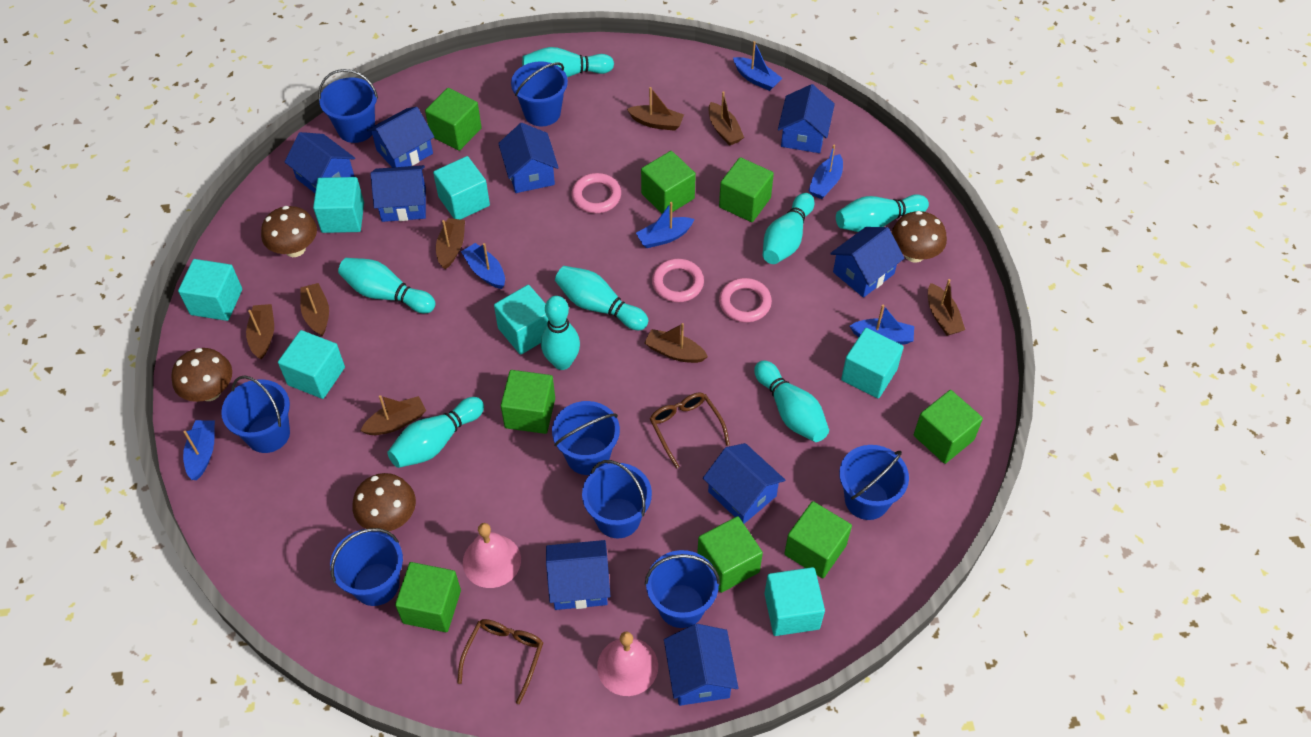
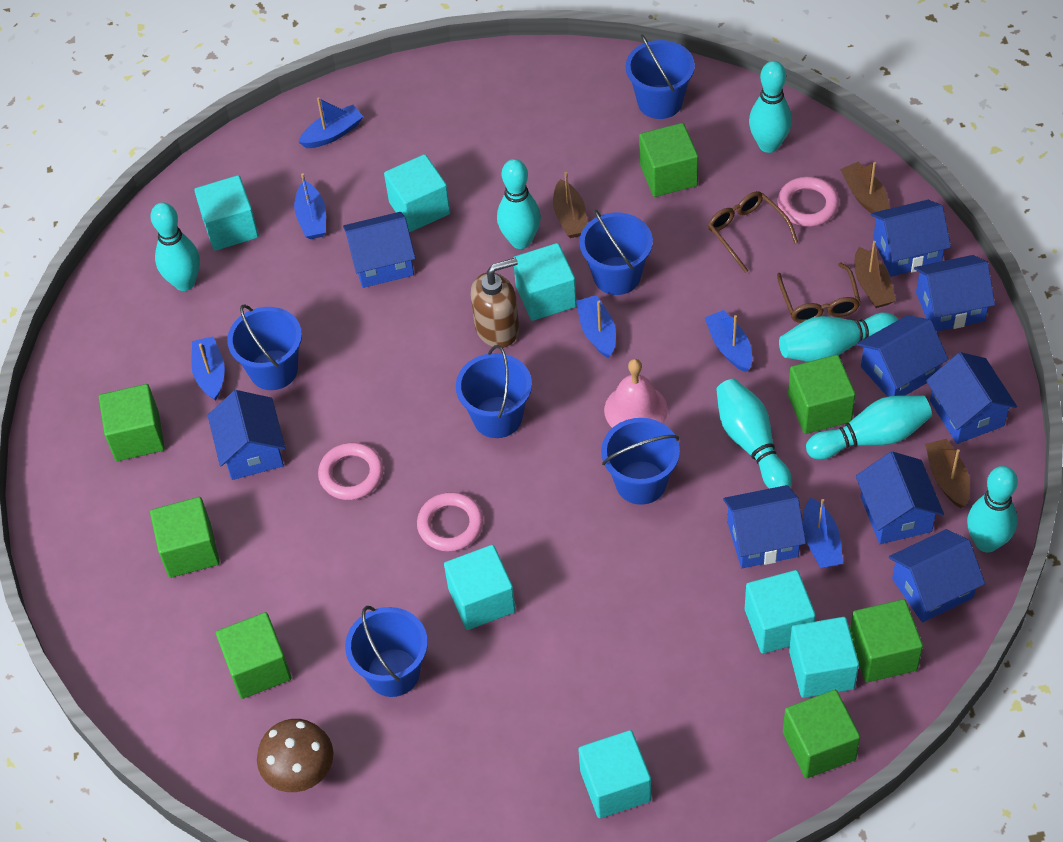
blue bucket: [221,376,290,453] [318,69,378,143] [330,528,403,606] [511,62,568,126] [552,401,620,475] [582,460,652,538] [645,550,720,628] [839,445,909,520] = 8 -> [227,304,302,390] [345,606,428,697] [456,345,532,438] [579,210,653,295] [601,418,680,505] [626,34,695,119] = 6
brown boat: [246,304,274,359] [300,283,329,337] [360,395,426,435] [436,218,465,269] [627,87,684,131] [645,323,708,363] [709,91,744,146] [928,279,965,336] = 8 -> [553,172,587,238] [840,162,889,213] [854,241,896,308] [925,439,970,508] = 4
brown mushroom: [171,348,232,402] [261,206,317,257] [352,473,416,531] [891,211,947,263] = 4 -> [257,719,333,792] = 1
brown soap dispenser: none = 0 -> [471,258,519,348] = 1
green cube: [395,562,461,632] [425,88,482,151] [501,370,555,434] [641,151,696,214] [697,516,763,593] [719,157,774,222] [784,501,852,578] [914,390,983,464] = 8 -> [99,384,165,461] [150,497,220,578] [216,612,291,699] [639,123,698,197] [783,690,860,779] [788,355,856,434] [850,599,923,682] = 7
pink bell: [463,523,521,588] [597,632,658,696] = 2 -> [604,359,668,428] = 1
turquoise bowling pin: [338,258,435,313] [387,397,484,468] [522,47,614,77] [541,296,580,370] [555,266,648,330] [754,360,829,442] [763,193,815,264] [836,194,929,232] = 8 -> [151,202,200,291] [497,159,541,249] [716,379,792,489] [749,61,792,153] [779,312,898,362] [806,395,932,460] [967,466,1018,553] = 7

